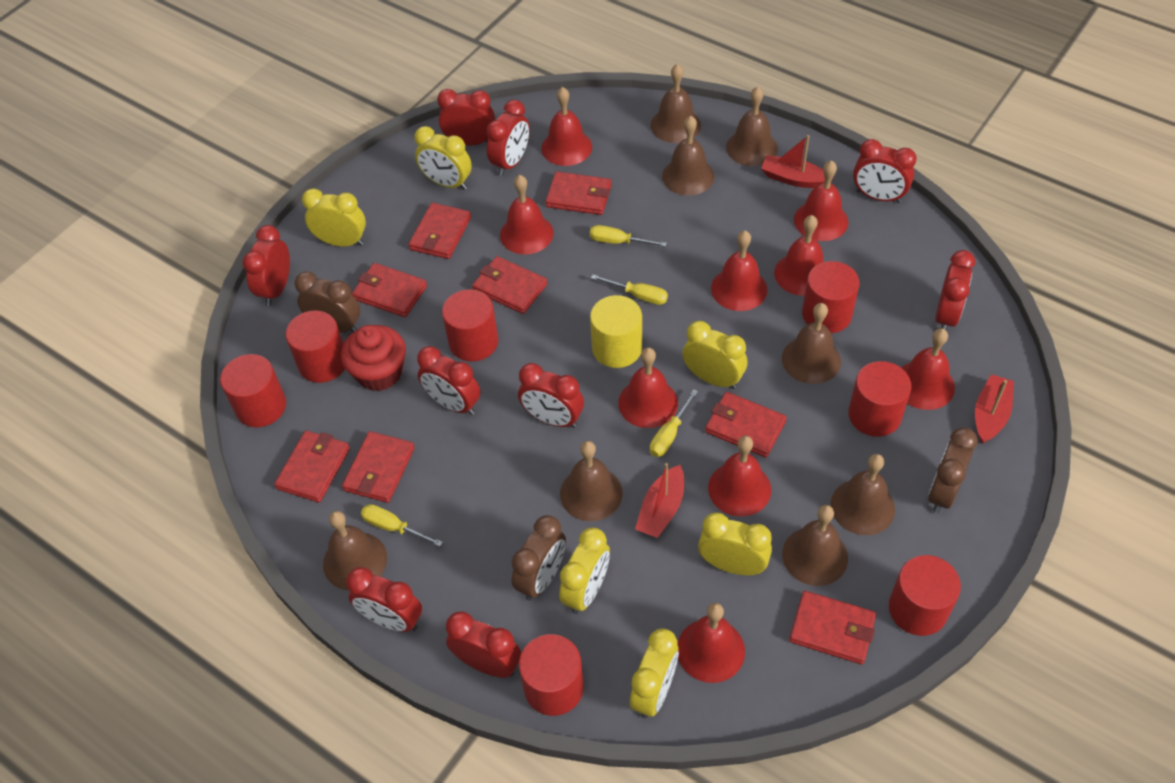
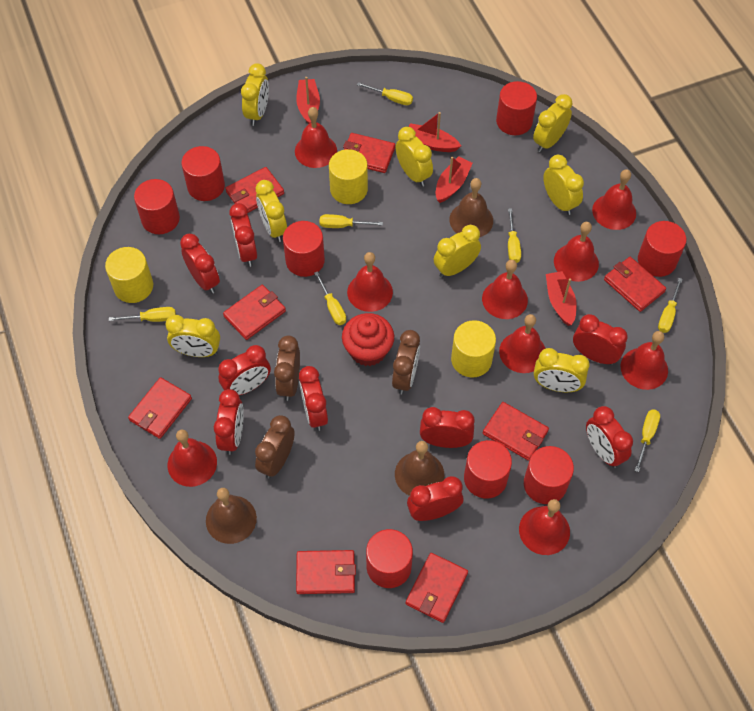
brown bell: [323,511,387,590] [560,441,623,521] [650,64,701,143] [662,116,715,195] [726,87,778,166] [782,303,841,384] [782,505,848,586] [831,454,895,535] = 8 -> [206,488,257,544] [395,441,444,496] [449,178,493,237] = 3
red boat: [635,463,684,538] [761,135,833,188] [975,374,1014,444] = 3 -> [296,77,320,124] [409,112,461,152] [436,156,473,203] [546,271,577,326] = 4
red cylinder: [220,354,286,427] [285,311,345,383] [442,289,498,361] [519,634,584,716] [802,261,859,333] [848,361,911,437] [889,555,961,636] = 7 -> [134,179,180,234] [181,146,225,201] [283,221,325,277] [366,529,413,588] [464,440,512,499] [496,81,537,135] [524,446,574,504] [638,221,686,277] = 8
yellow clock: [302,188,366,247] [414,126,472,190] [559,527,610,614] [630,629,679,718] [683,321,747,389] [698,513,772,575] = 6 -> [165,315,220,357] [241,63,269,126] [256,180,287,242] [396,127,433,186] [434,225,481,278] [533,94,572,152] [534,348,590,392] [543,155,584,215] = 8
yellow cylinder: [590,295,642,368] = 1 -> [105,247,153,303] [329,149,368,204] [451,320,496,377] = 3
yellow screwdriver: [361,504,443,547] [590,225,667,247] [591,275,668,305] [650,389,698,457] = 4 -> [109,307,176,322] [314,271,346,325] [319,214,383,228] [357,82,413,105] [508,208,521,263] [635,409,660,472] [658,278,683,333] = 7

